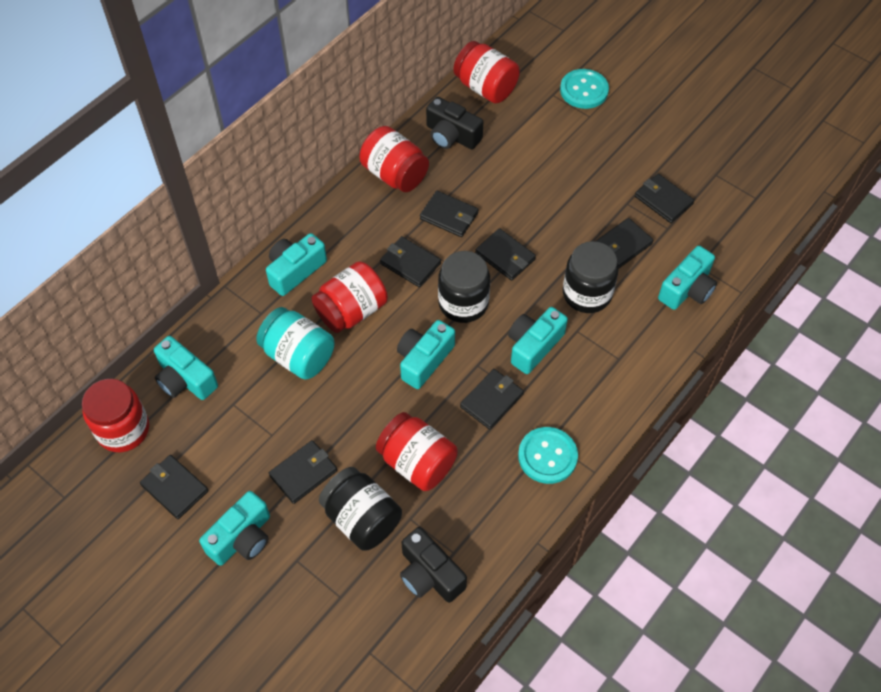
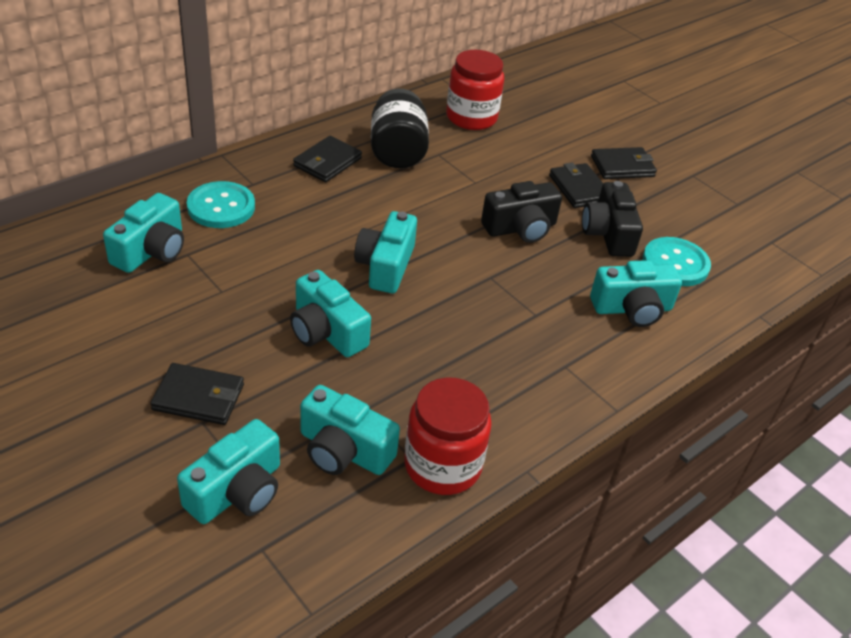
black jar: [319,467,402,551] [438,251,490,323] [563,241,619,313] = 3 -> [371,88,429,168] = 1
black wallet: [140,455,208,519] [269,440,337,504] [380,236,441,287] [420,191,479,237] [460,369,524,430] [475,228,536,281] [595,218,654,269] [635,174,694,223] = 8 -> [150,363,244,425] [293,136,362,182] [549,163,603,208] [591,147,657,179] = 4
red jar: [82,379,149,452] [311,261,388,333] [360,126,429,192] [376,412,458,491] [453,41,520,103] = 5 -> [404,377,492,495] [446,50,504,130] = 2
turquoise jar: [256,307,335,380] = 1 -> none = 0

